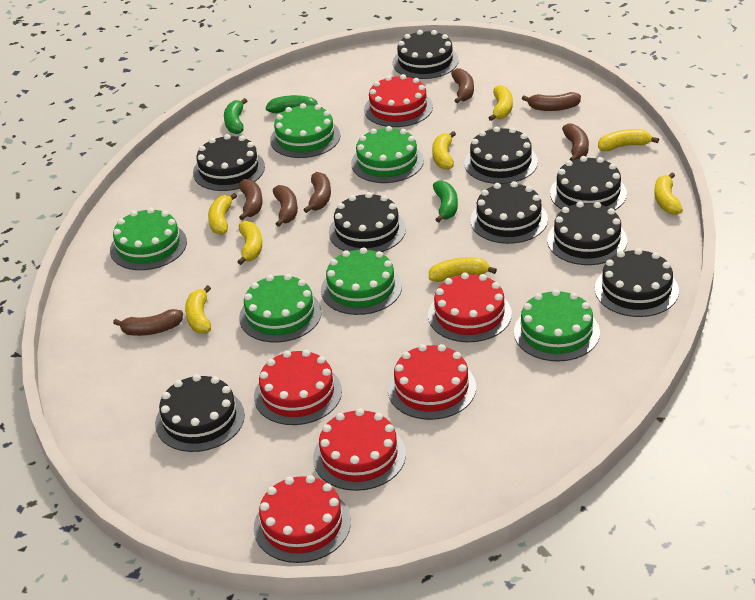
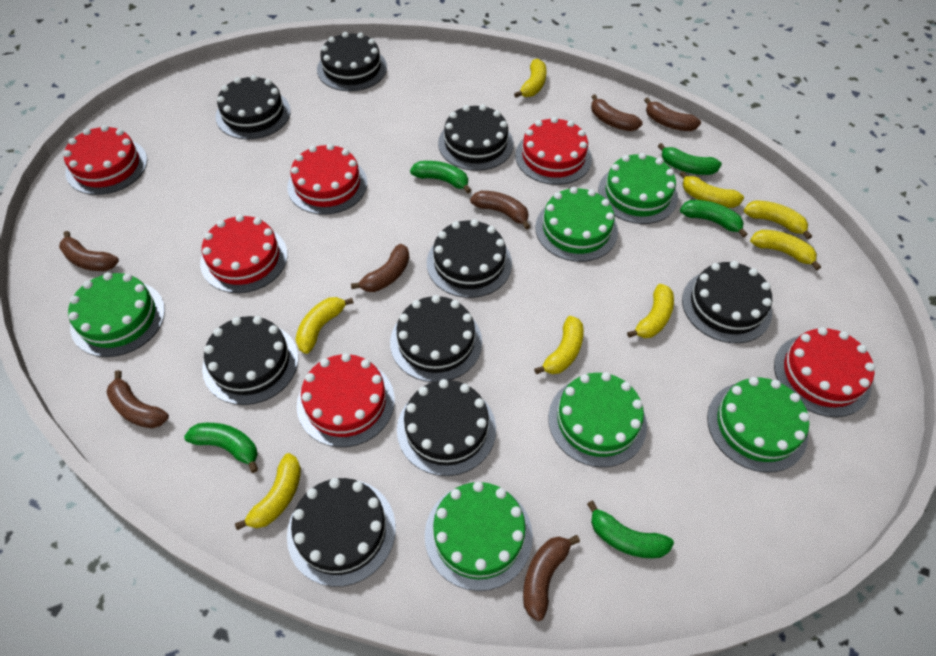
green banana: [224,98,247,134] [266,95,322,113] [433,180,458,222] = 3 -> [184,423,258,473] [410,161,471,193] [587,501,674,558] [658,143,722,175] [680,200,748,237] = 5

